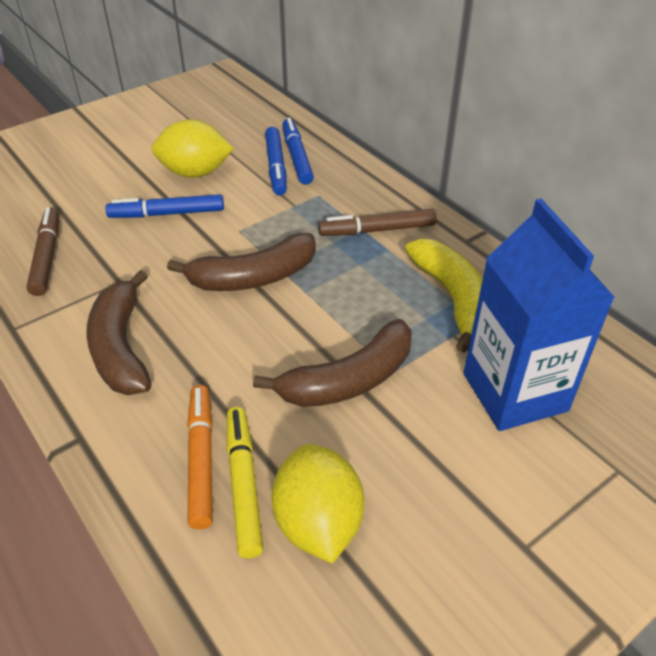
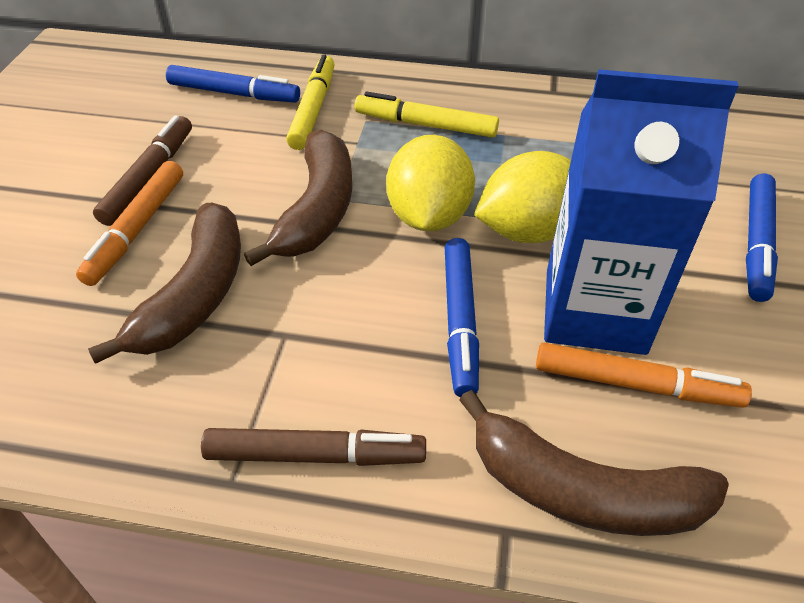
orange marker: [187,385,213,529] = 1 -> [76,161,183,286] [536,343,752,408] = 2
yellow banana: [405,239,483,353] = 1 -> none = 0
yellow marker: [227,407,263,558] = 1 -> [286,54,335,150] [355,91,499,138] = 2

